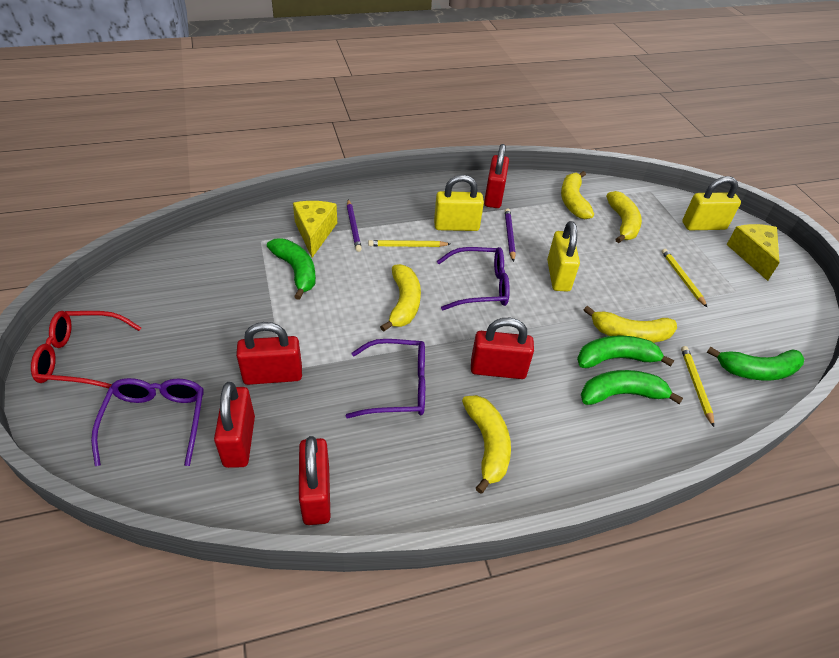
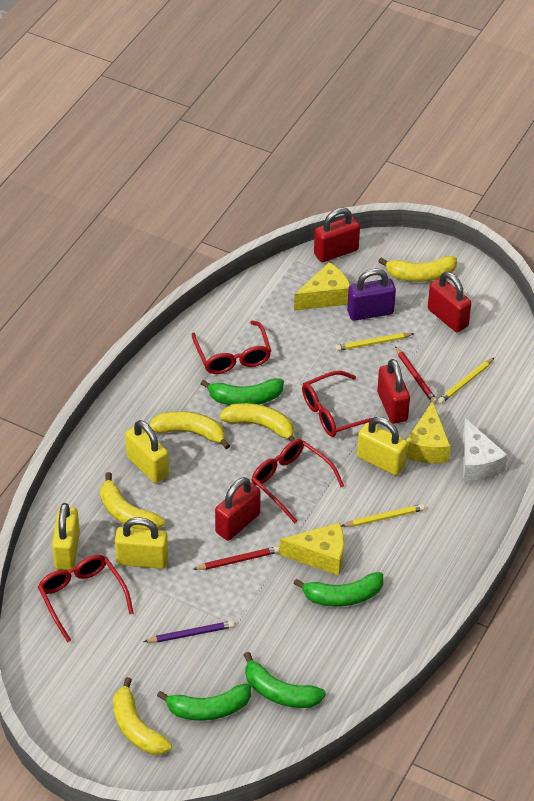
purple glasses: [91,378,204,466] [346,339,425,418] [437,247,510,310] = 3 -> none = 0
purple padlock: none = 0 -> [347,269,396,321] = 1
purple pencil: [347,199,362,252] [505,208,516,262] = 2 -> [144,621,234,643] = 1
red glasses: [31,311,142,388] = 1 -> [38,555,134,642] [192,321,271,374] [252,439,344,523] [302,371,372,437] = 4
red padlock: [214,382,255,468] [236,322,302,385] [299,436,330,525] [471,318,534,379] [484,144,509,208] = 5 -> [215,477,261,541] [314,208,360,262] [377,359,410,424] [428,272,471,332] = 4
red pencil: none = 0 -> [193,546,279,570] [395,346,437,404] = 2
white cheese: none = 0 -> [463,418,508,481] = 1
yellow cheese: [293,201,337,258] [727,224,780,281] = 2 -> [279,522,344,576] [294,262,350,310] [406,401,451,463] = 3
yellow padlock: [434,175,484,231] [547,221,580,292] [682,176,741,230] = 3 -> [52,503,80,570] [115,517,168,569] [125,420,169,483] [357,417,408,476] = 4

